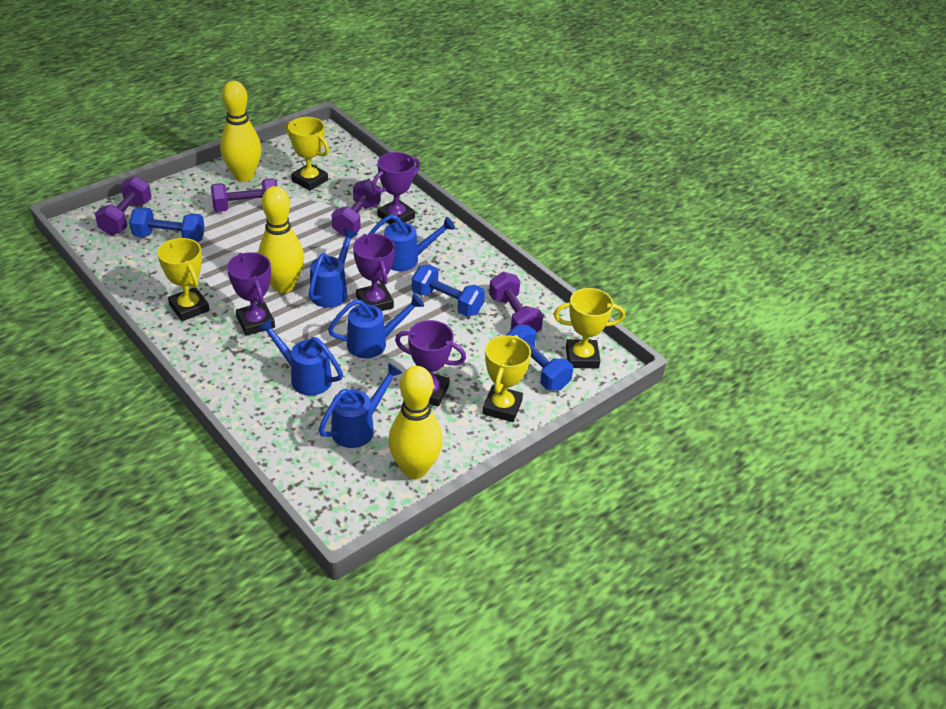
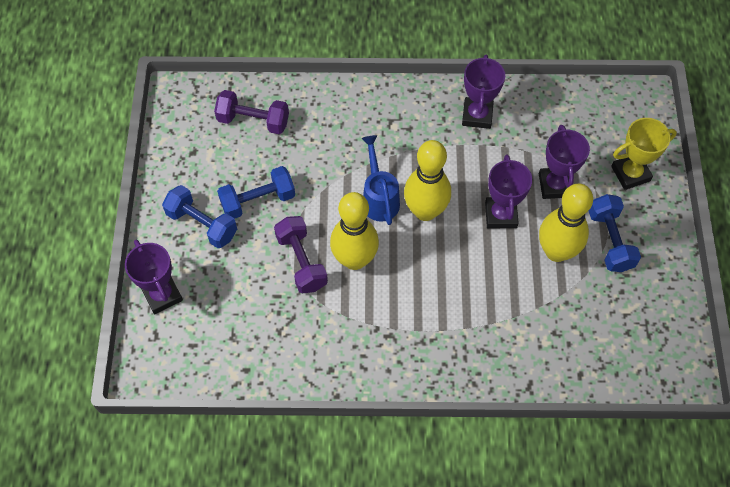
blue watering can: [258,318,343,396] [309,229,358,308] [319,363,403,448] [328,294,424,358] [369,214,455,271] = 5 -> [361,135,400,225] = 1
purple dumbbell: [95,176,152,235] [211,178,277,212] [331,179,381,236] [489,272,543,333] = 4 -> [214,90,289,134] [274,216,328,294] = 2
yellow trophy: [157,238,210,321] [286,117,329,191] [482,335,531,422] [554,288,625,368] = 4 -> [611,118,677,190] = 1

